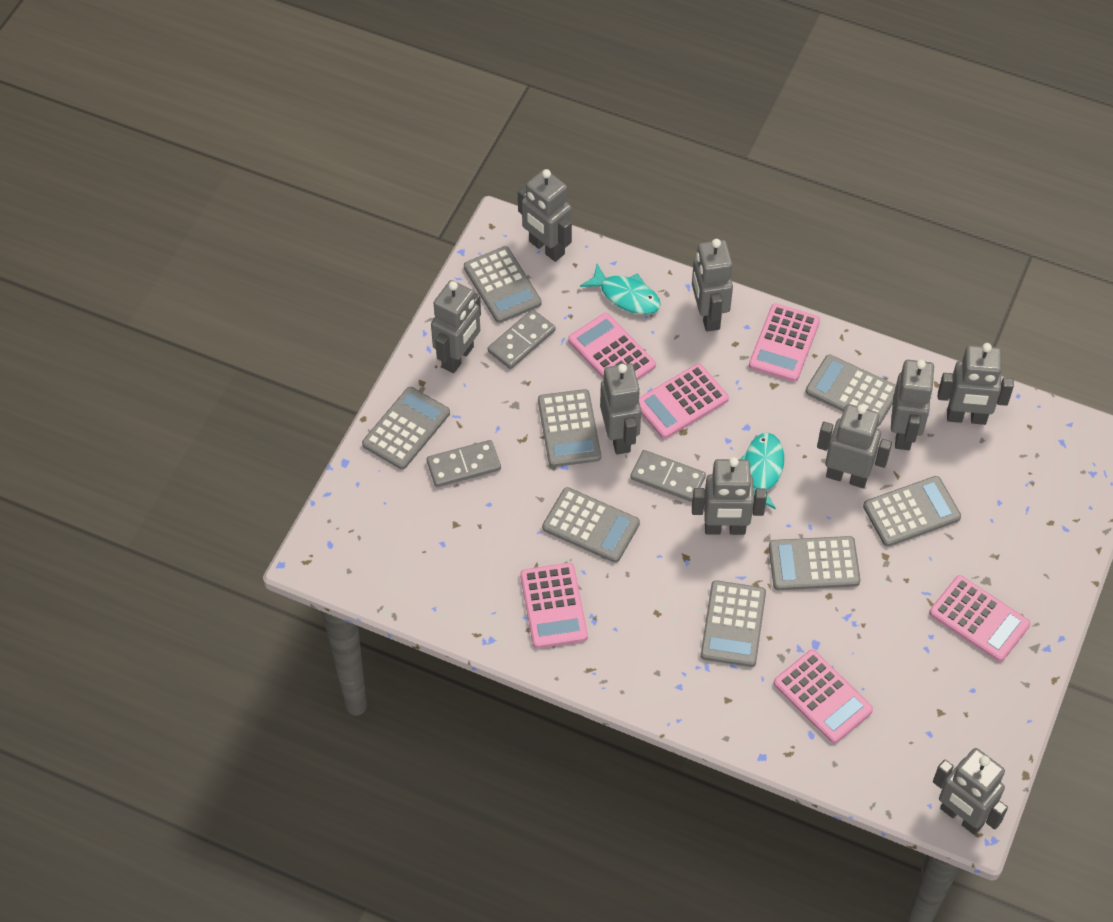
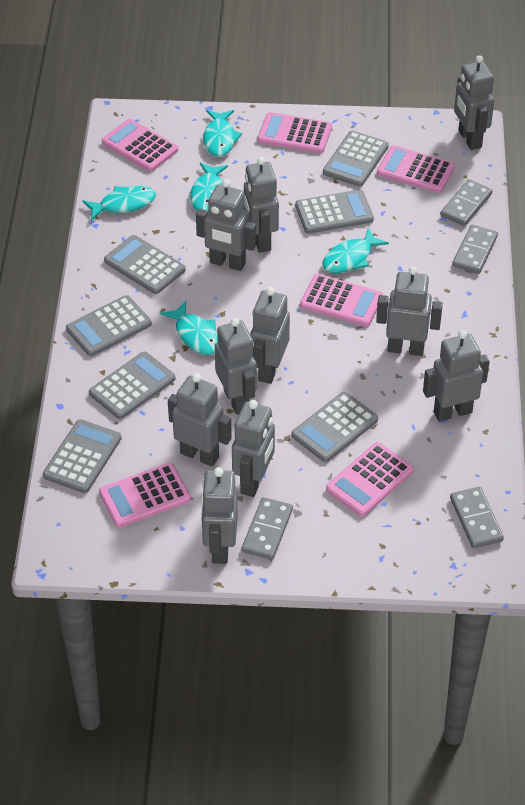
grey calculator: [362,387,450,469] [464,246,542,323] [538,389,601,467] [542,487,640,563] [701,580,766,667] [769,536,860,590] [805,355,896,427] [863,476,961,547] = 8 -> [43,419,122,493] [66,295,152,356] [89,351,175,419] [104,235,186,294] [291,392,378,462] [295,190,374,234] [323,130,389,187] = 7
grey domino: [427,440,501,487] [488,309,555,369] [630,450,706,502] = 3 -> [242,497,293,560] [440,179,492,226] [450,487,504,548] [452,225,498,274] = 4
grey robot: [431,280,481,373] [518,169,572,262] [600,363,641,454] [692,239,733,332] [692,457,767,535] [817,404,892,488] [891,360,935,450] [933,748,1008,835] [938,343,1014,425] = 9 -> [168,373,232,467] [196,179,256,271] [201,467,238,564] [215,318,257,415] [232,400,275,497] [244,157,279,253] [250,287,290,384] [376,266,443,356] [423,330,490,422] [454,55,494,150] = 10
turquoise fish: [580,264,661,314] [741,433,784,510] = 2 -> [83,186,156,221] [160,301,218,355] [190,163,228,212] [203,110,242,157] [322,228,389,273] = 5

